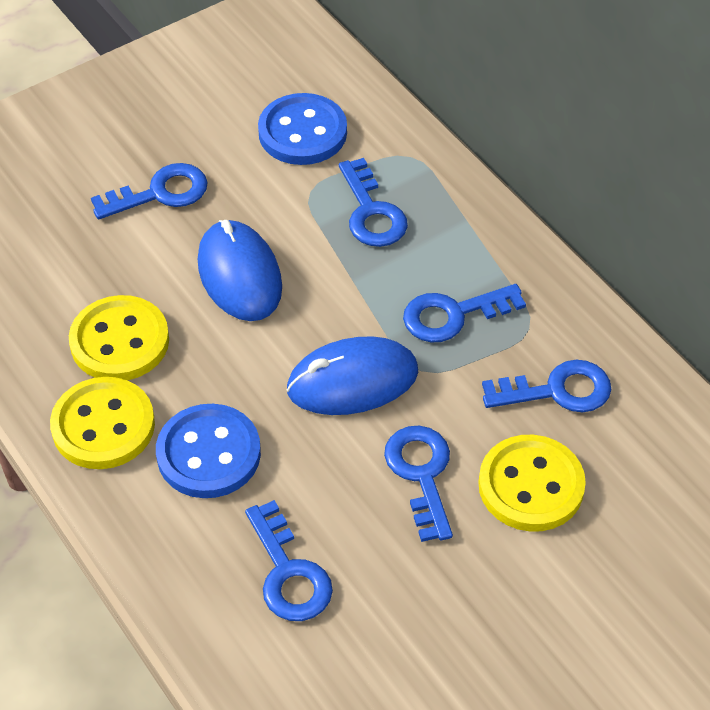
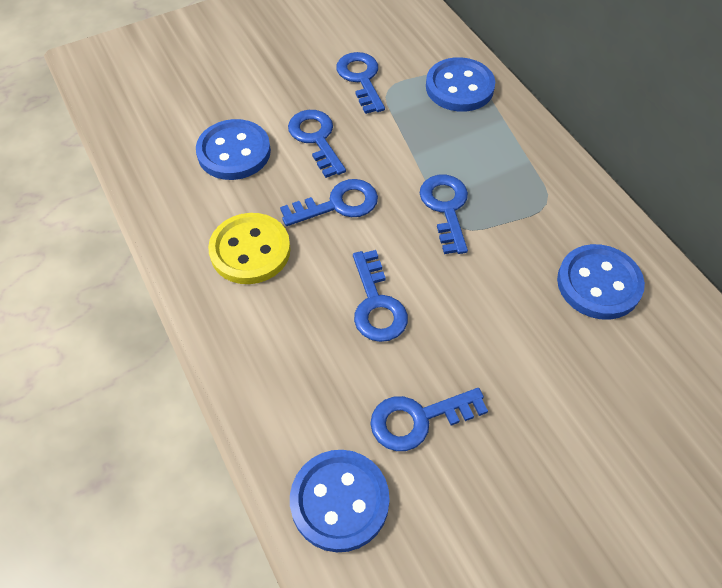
blue button: [156,404,261,498] [258,93,347,165] = 2 -> [196,119,271,180] [290,450,390,552] [426,57,495,112] [557,244,645,320] = 4
blue mouse: [198,220,282,321] [287,336,418,415] = 2 -> none = 0
yellow button: [50,377,155,469] [69,295,169,380] [478,435,586,532] = 3 -> [208,213,291,284] = 1

